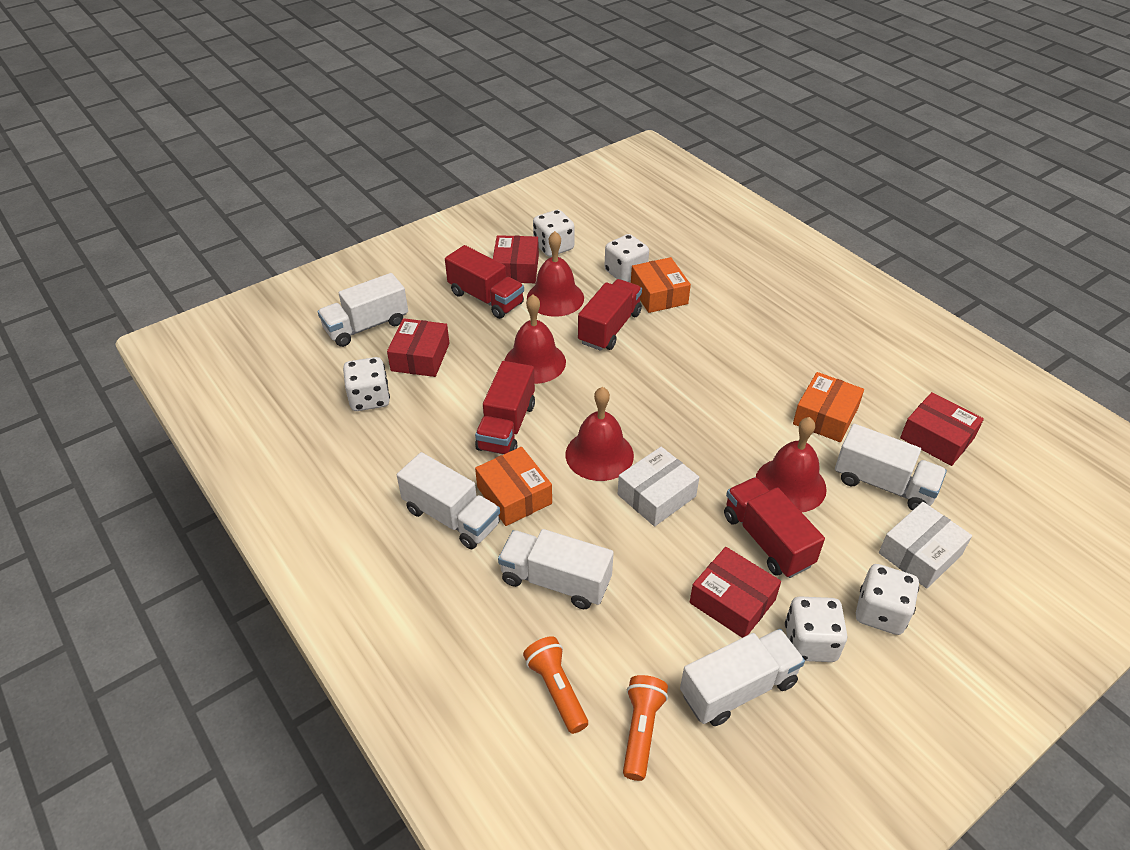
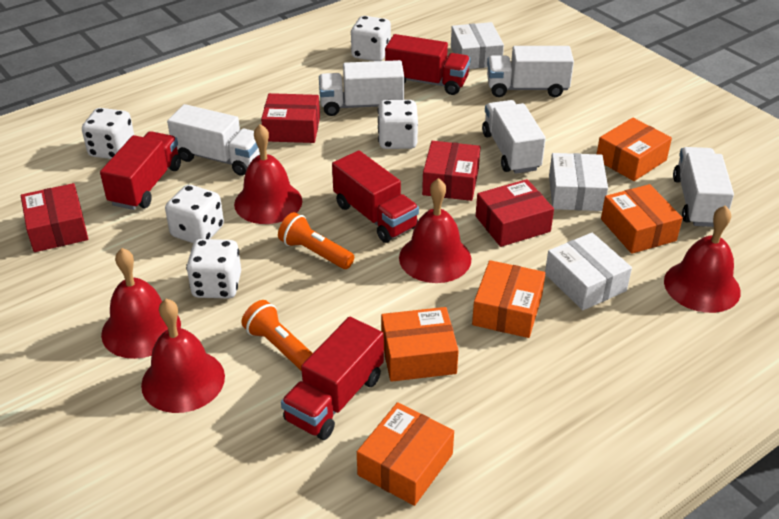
orange box: [475,447,552,526] [631,257,691,313] [793,372,864,442] = 3 -> [357,402,454,506] [381,307,459,382] [472,260,545,338] [597,118,672,181] [601,184,683,254] = 5
red bell: [504,295,566,384] [527,231,584,317] [566,387,634,481] [756,417,827,512] = 4 -> [101,248,181,359] [141,299,225,413] [234,124,302,224] [399,178,471,283] [664,205,741,313] = 5
white box: [618,447,699,526] [879,502,972,589] = 2 -> [451,22,504,69] [545,233,632,310] [549,153,608,211] = 3

